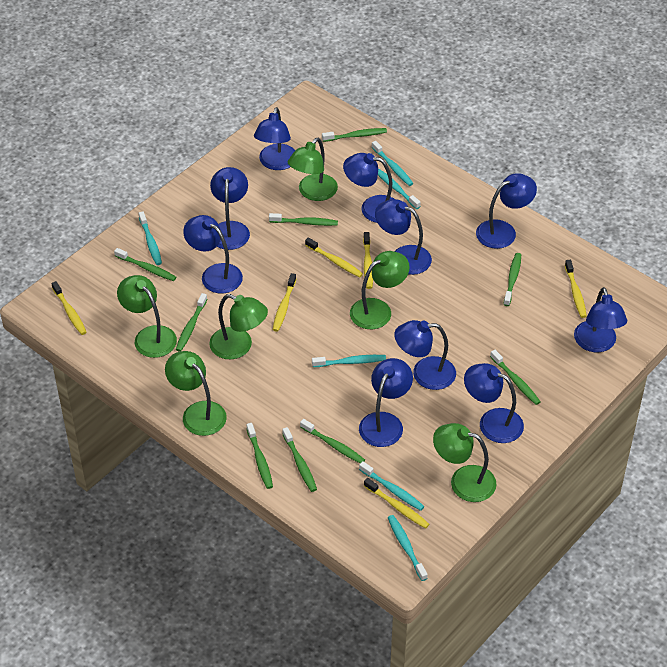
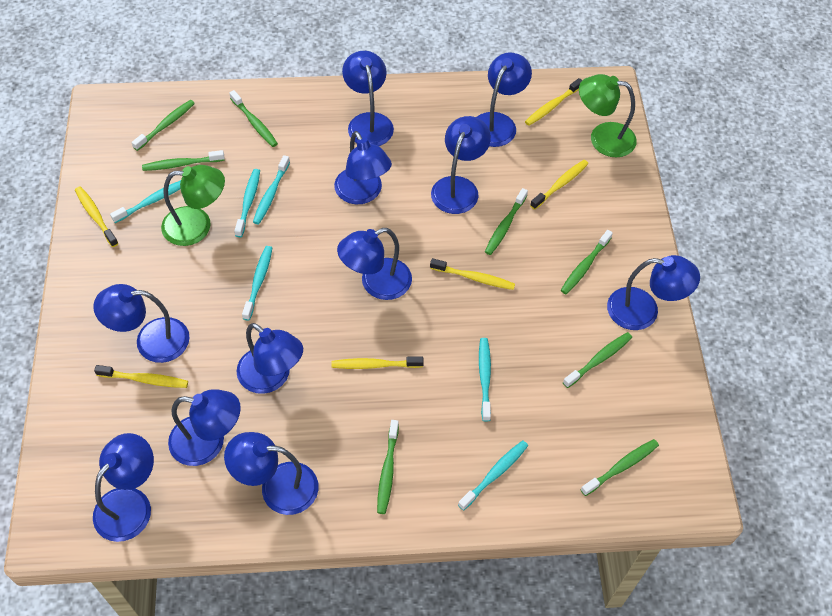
blue lamp: [183,215,243,293] [210,167,250,250] [254,107,295,170] [343,153,394,223] [359,358,413,447] [375,199,432,275] [394,320,456,390] [464,363,524,443] [476,173,537,249] [574,287,627,352] = 10 -> [93,284,190,363] [93,433,154,542] [168,389,241,466] [224,432,318,515] [236,323,303,394] [334,131,392,205] [337,228,412,300] [342,51,394,146] [431,116,491,214] [477,53,532,147] [607,255,700,330] = 11
green lamp: [117,275,177,358] [165,351,227,436] [209,294,268,359] [288,138,338,201] [350,251,410,329] [433,423,497,502] = 6 -> [161,165,225,246] [579,74,637,157] = 2
green toothbrush: [114,248,177,281] [176,293,207,352] [247,423,273,489] [269,213,338,226] [282,427,317,492] [300,419,365,463] [322,128,387,142] [490,350,541,405] [503,253,521,306] = 9 -> [132,100,195,151] [142,150,225,171] [230,90,278,147] [377,420,399,514] [485,188,528,255] [561,230,613,294] [563,332,632,388] [580,439,659,496] = 8

